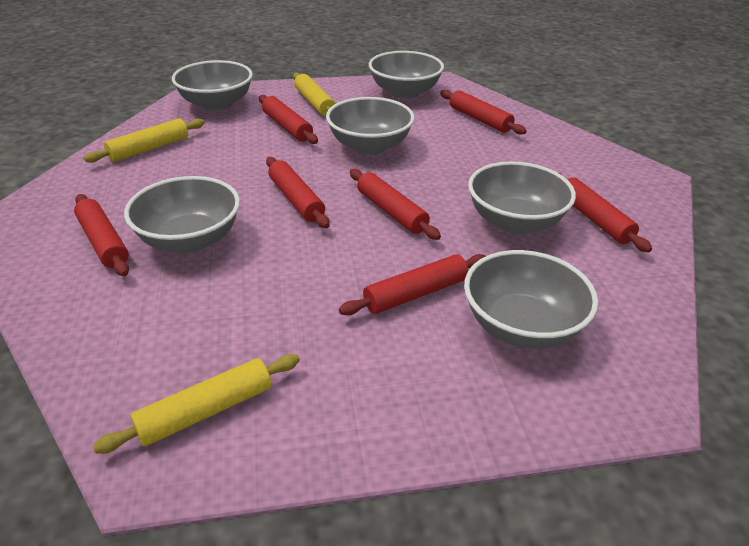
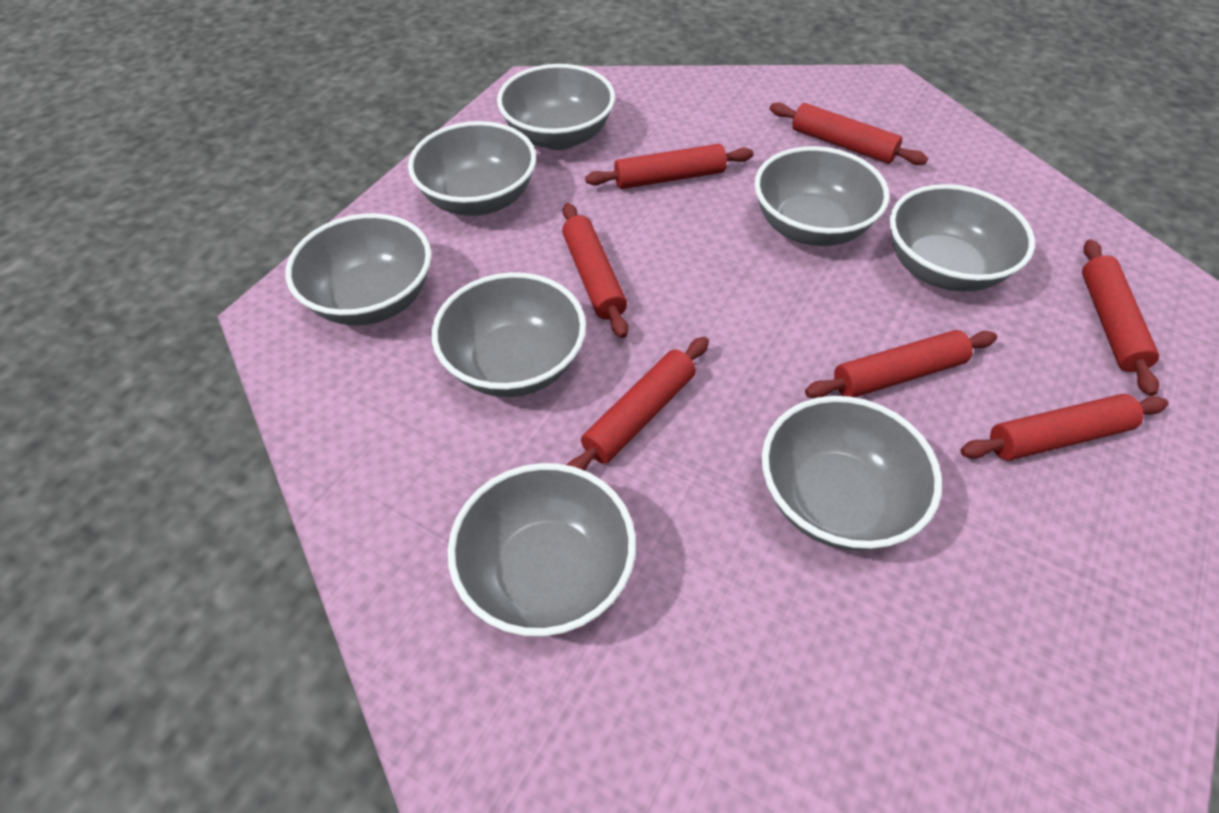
grey bowl: [124,176,240,253] [172,60,253,111] [326,97,415,155] [369,51,444,99] [464,250,598,349] [468,161,576,234] = 6 -> [285,213,431,326] [408,121,536,216] [432,272,586,397] [447,463,636,636] [497,64,615,150] [754,146,889,246] [762,396,942,551] [889,184,1035,292] = 8
yellow rolling pin: [84,119,205,163] [93,354,300,454] [293,73,336,116] = 3 -> none = 0

